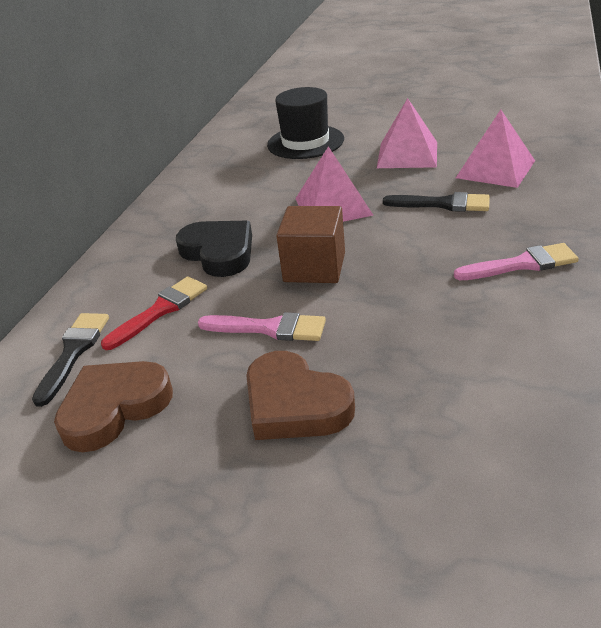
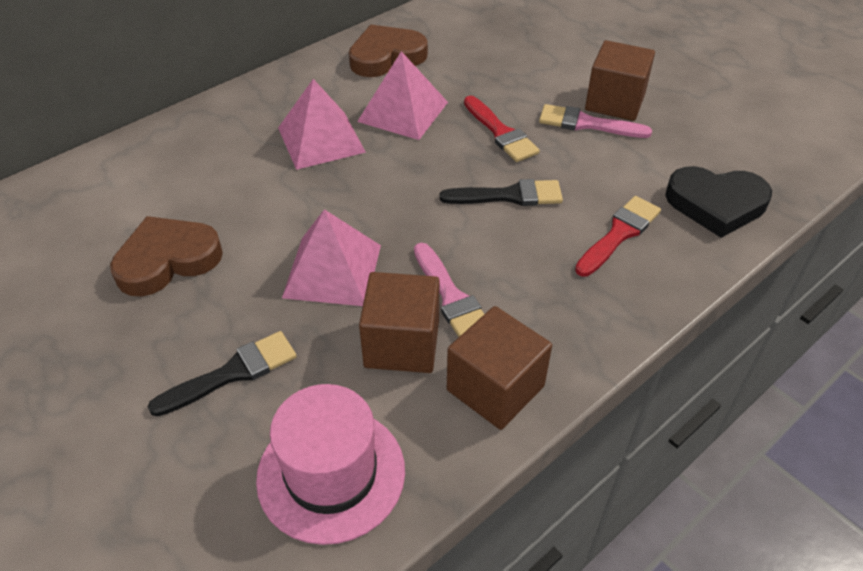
black hat: [267,87,344,159] = 1 -> none = 0
brown cube: [276,206,345,283] = 1 -> [359,272,439,373] [447,306,552,430] [585,40,655,121] = 3
pink hat: none = 0 -> [256,384,405,545] = 1
red brush: [101,276,207,350] = 1 -> [464,96,540,162] [575,196,661,277] = 2

